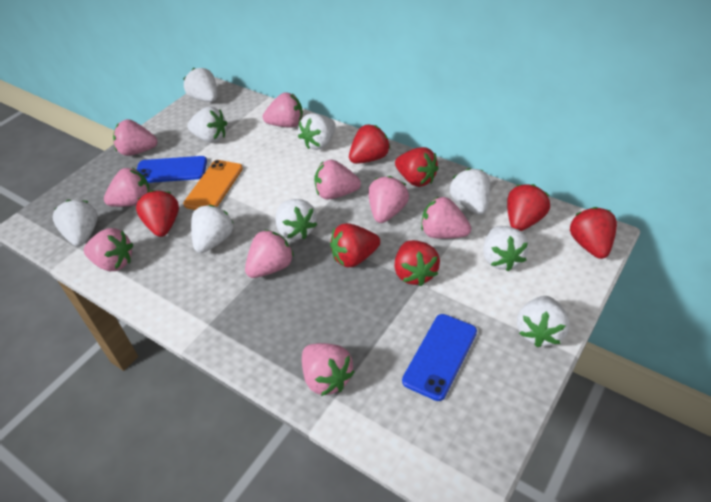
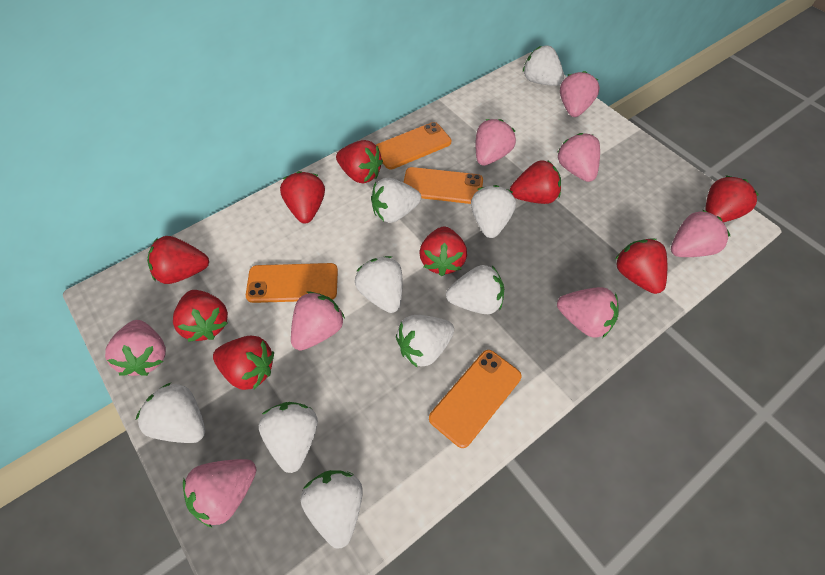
blue phone: [137,156,207,183] [402,314,477,401] = 2 -> none = 0
orange phone: [183,160,243,210] = 1 -> [246,263,338,303] [376,122,451,169] [403,167,483,204] [429,350,522,448] = 4
pink strawberry: [84,228,133,271] [104,168,150,207] [113,119,157,156] [245,230,294,278] [263,92,303,128] [302,343,354,396] [314,160,361,200] [369,176,409,223] [421,196,471,239] = 9 -> [105,320,166,376] [183,459,256,528] [291,291,345,351] [476,119,516,166] [557,133,600,182] [557,287,618,338] [560,71,600,117] [671,210,730,257] = 8
red strawberry: [136,190,179,237] [330,223,380,267] [349,125,390,164] [395,147,439,187] [395,240,440,286] [507,184,550,231] [570,207,617,259] = 7 -> [147,236,209,284] [173,290,228,342] [213,336,274,390] [280,171,325,223] [336,140,383,183] [419,226,467,276] [510,160,561,204] [615,238,667,294] [705,175,759,222] = 9

